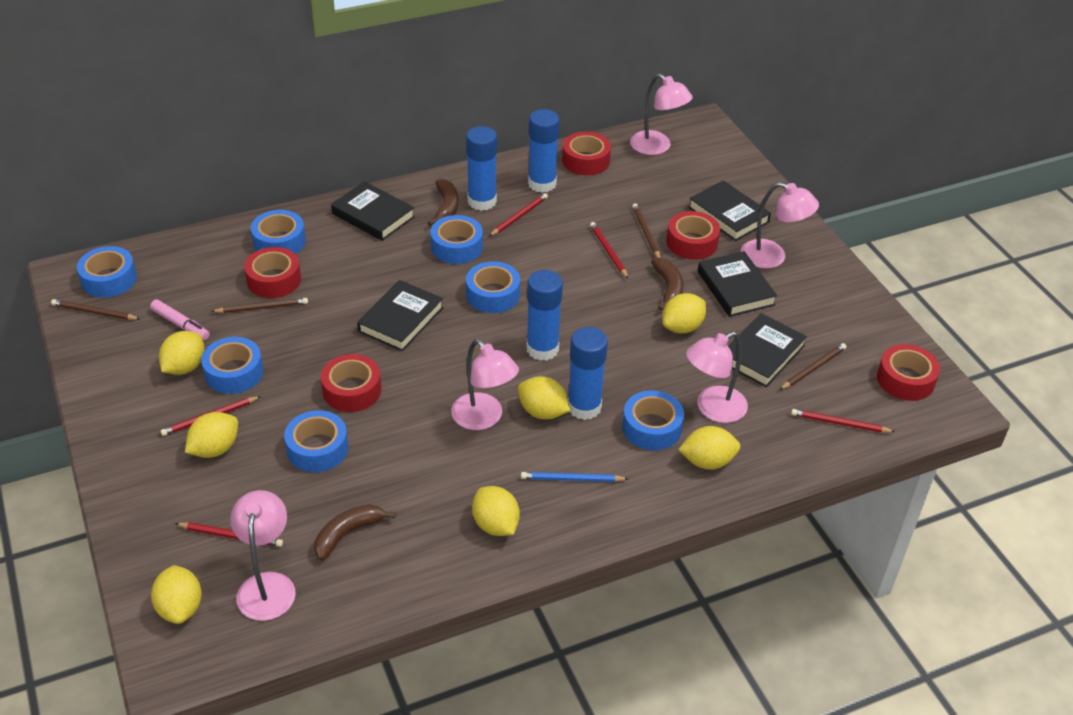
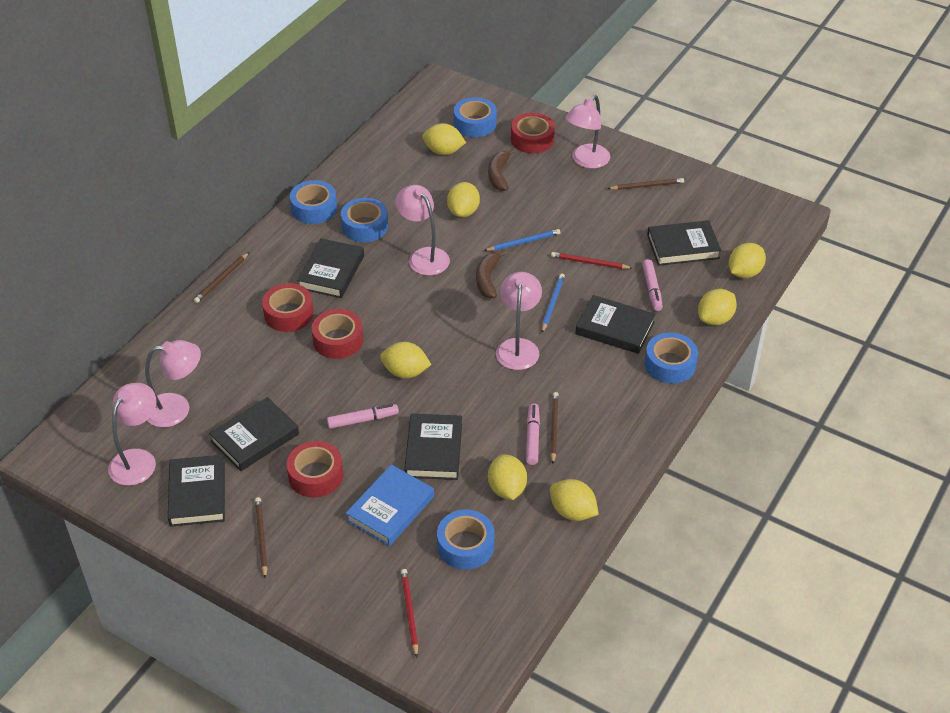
black book: [331,181,415,241] [357,280,444,351] [688,180,771,241] [698,251,777,317] [728,313,807,387] = 5 -> [168,455,225,527] [209,397,299,471] [297,238,364,298] [404,414,462,480] [575,295,655,354] [647,220,721,266] = 6
blue book: none = 0 -> [346,464,434,546] = 1
blue glue stick: [466,126,497,211] [527,270,563,361] [528,109,560,193] [568,327,608,420] = 4 -> none = 0
blue pencil: [521,472,628,482] = 1 -> [484,229,560,251] [541,273,565,333] = 2
blue tape: [77,246,137,298] [201,337,264,394] [251,210,306,254] [284,410,348,472] [430,215,483,264] [466,261,520,313] [622,390,684,450] = 7 -> [290,180,337,224] [341,198,388,242] [437,510,495,570] [454,97,497,137] [645,332,698,384] = 5
brown banana: [314,504,396,560] [428,179,459,226] [651,257,683,311] = 3 -> [476,250,507,299] [488,149,516,191] = 2
pink marker: [150,299,210,340] = 1 -> [327,404,399,429] [526,404,540,465] [642,259,663,311] = 3
red pencil: [160,396,261,436] [175,522,283,547] [489,193,548,236] [590,222,628,278] [791,409,895,433] = 5 -> [401,569,418,658] [551,252,632,269] = 2
red tape: [244,247,301,298] [321,354,381,412] [562,132,611,175] [666,211,720,260] [877,344,940,401] = 5 -> [262,283,314,332] [287,441,343,498] [312,309,363,359] [511,113,555,153] = 4

